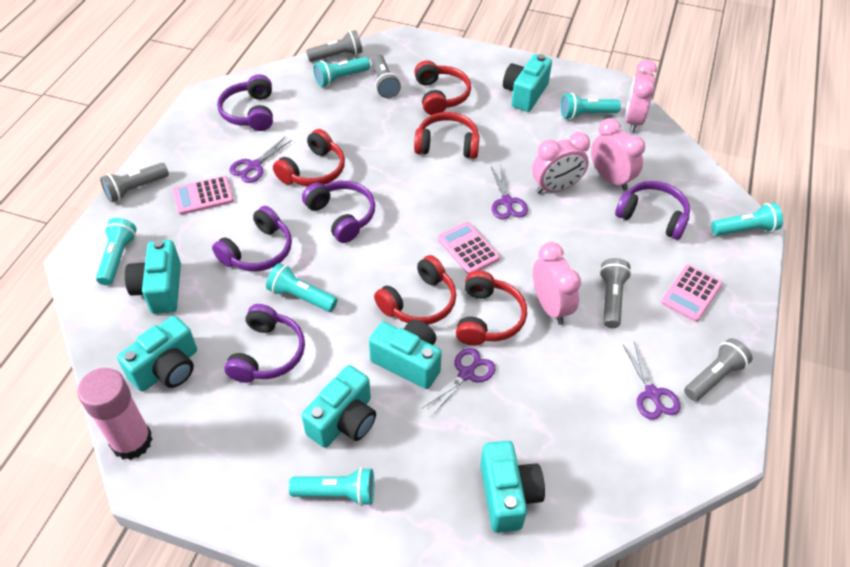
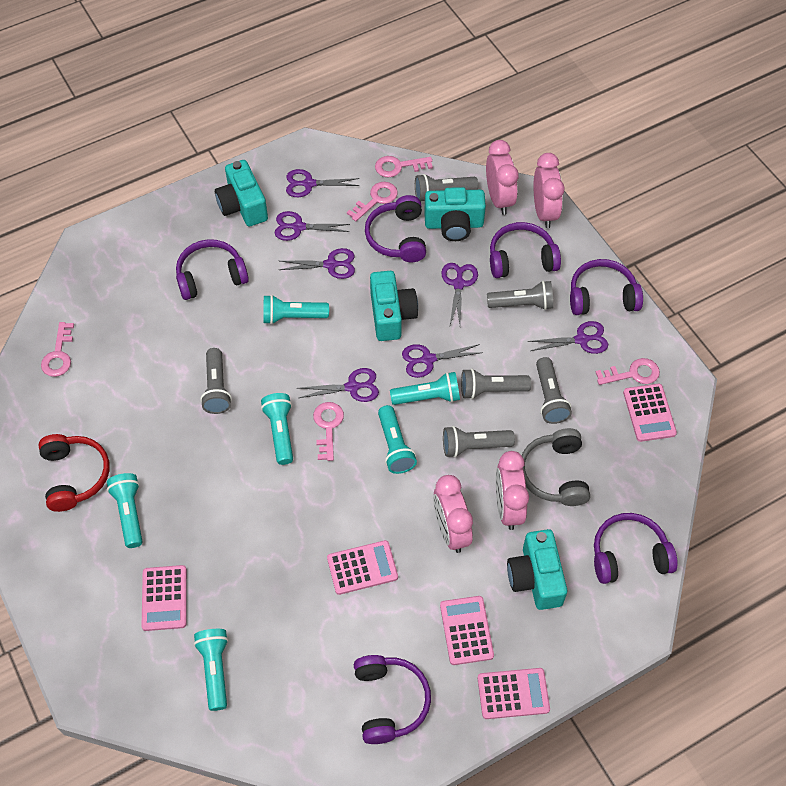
grey flashlight: [100,163,169,203] [306,30,362,62] [371,54,401,98] [599,258,631,328] [684,338,752,401] = 5 -> [200,348,232,414] [415,174,478,202] [443,426,515,458] [461,368,531,399] [487,281,553,310] [536,357,572,424] = 6
grey headphones: none = 0 -> [522,428,590,506] = 1
pink calculator: [173,176,234,215] [438,222,500,274] [661,264,722,322] = 3 -> [142,565,187,631] [327,540,398,595] [440,596,494,665] [477,668,550,719] [623,384,677,442] = 5
pink glue stick: [77,368,153,460] = 1 -> none = 0
pink key: none = 0 -> [41,322,74,377] [313,402,344,461] [347,182,398,221] [375,156,433,177] [596,358,660,385] = 5
purple headphones: [212,206,292,271] [217,74,273,131] [224,304,305,383] [302,181,375,243] [615,181,690,240] = 5 -> [176,239,249,300] [354,655,431,744] [365,195,426,262] [490,222,561,278] [570,259,643,315] [594,513,678,584] = 6
purple scissors: [230,137,292,183] [421,348,496,417] [491,167,528,220] [623,342,680,420] = 4 -> [275,211,350,241] [279,248,355,279] [286,169,359,197] [298,368,379,402] [402,344,483,378] [441,263,478,325] [528,321,608,354] = 7
red headphones: [273,129,345,186] [374,255,456,325] [414,60,471,115] [414,112,480,159] [456,270,527,346] = 5 -> [38,434,110,512] = 1
turquoise camera: [117,316,197,392] [125,240,181,314] [302,365,376,448] [369,320,442,389] [480,441,545,533] [503,54,552,112] = 6 -> [215,160,268,226] [370,271,418,341] [424,187,486,241] [507,529,567,610] = 4

